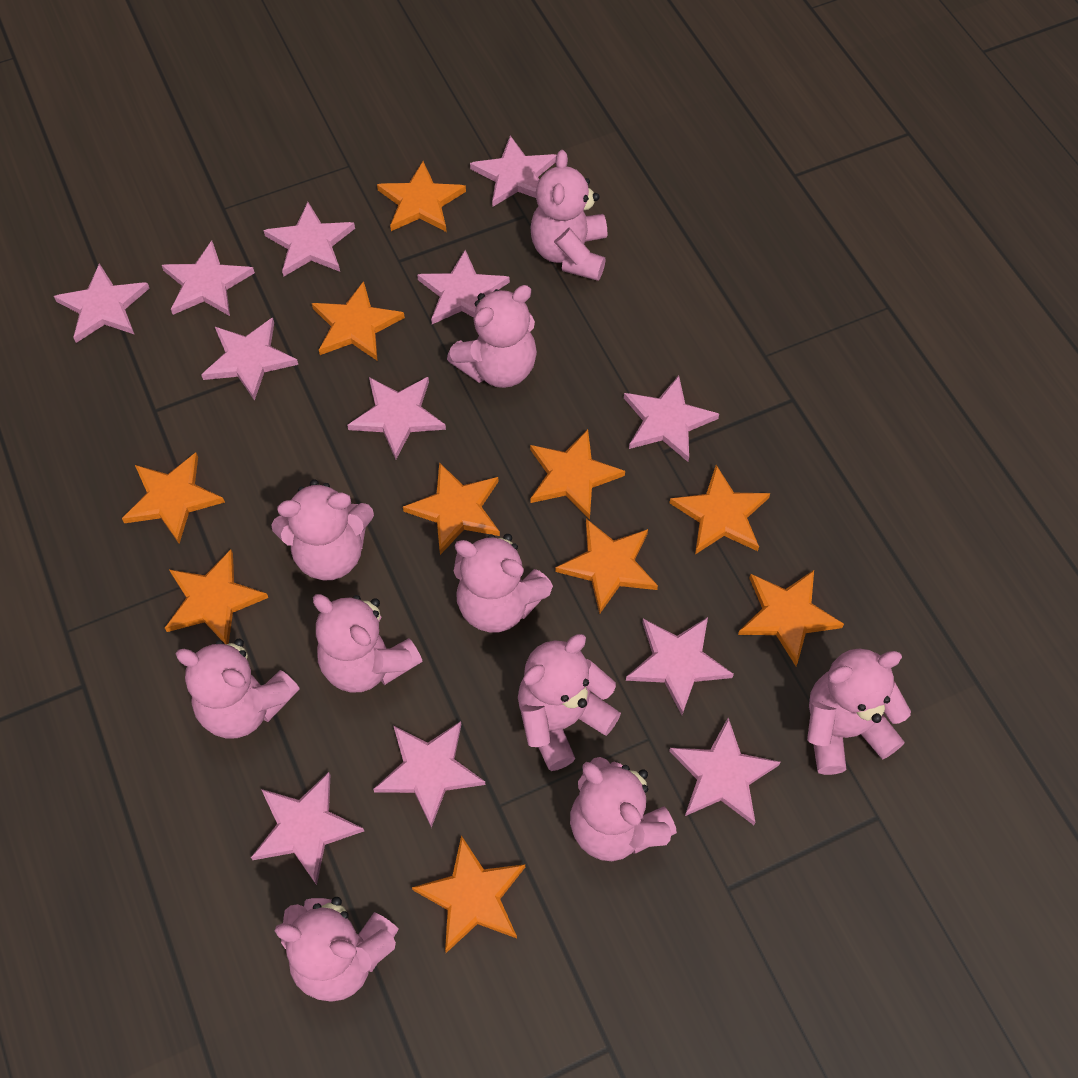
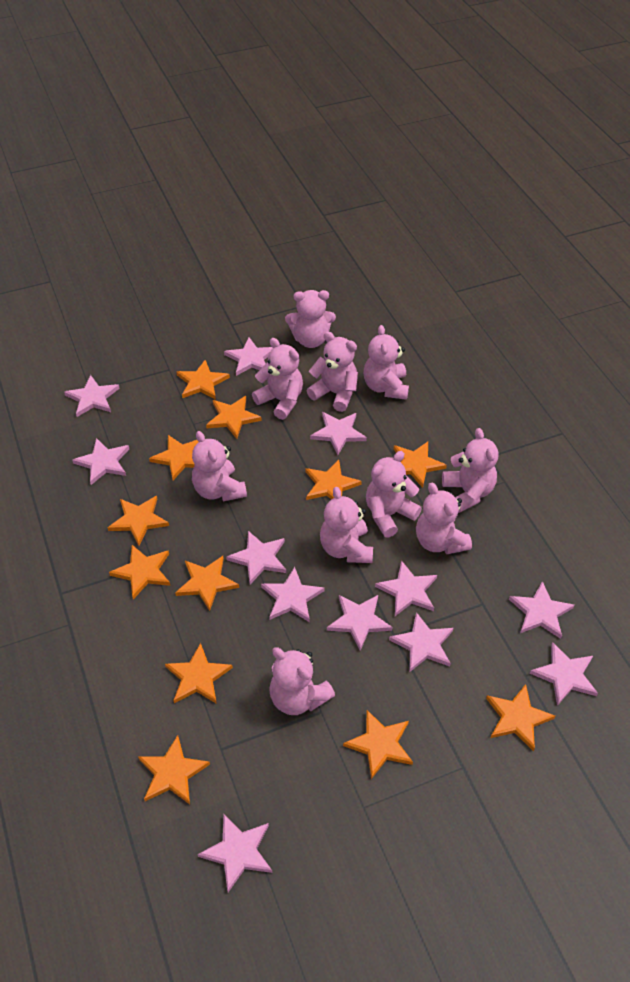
orange star: [122,453,225,544] [165,549,268,644] [312,281,405,361] [377,161,466,232] [403,462,500,555] [412,836,525,953] [530,429,625,519] [556,519,658,614] [670,465,770,554] [738,570,844,666] = 10 -> [108,496,169,546] [109,545,170,599] [138,735,210,804] [149,435,198,480] [165,643,233,704] [175,556,239,611] [176,360,230,400] [206,396,262,439] [305,460,362,500] [343,710,413,779] [394,442,447,488] [486,684,555,751] = 12

